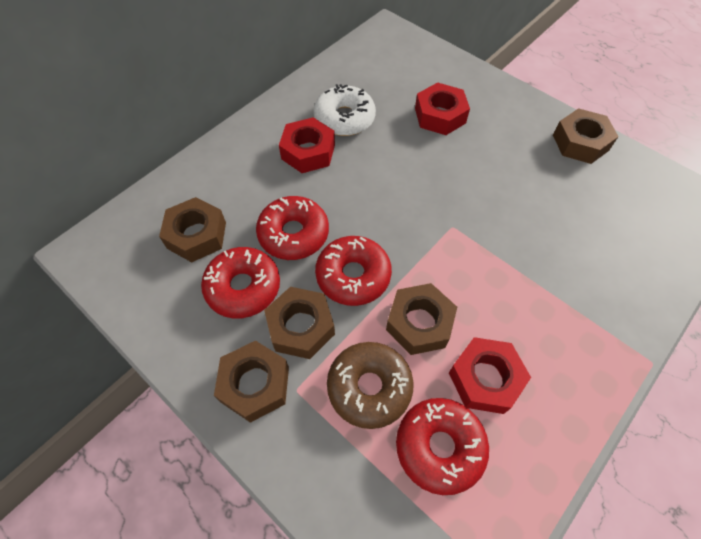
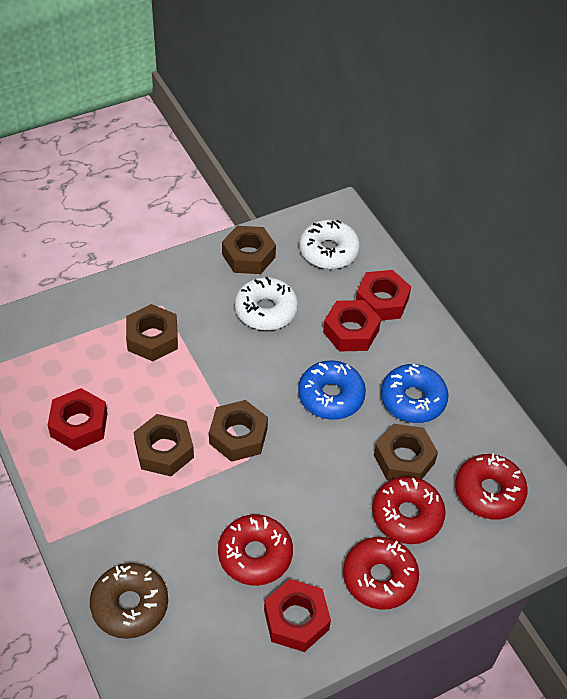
blue donut: none = 0 -> [298,360,366,420] [381,364,449,423] = 2
red nut: [279,117,335,173] [415,82,470,135] [449,337,531,414] = 3 -> [48,388,108,451] [264,579,331,652] [323,300,381,352] [356,270,411,320] = 4
white donut: [314,84,376,136] = 1 -> [235,277,298,330] [299,220,360,269] = 2

